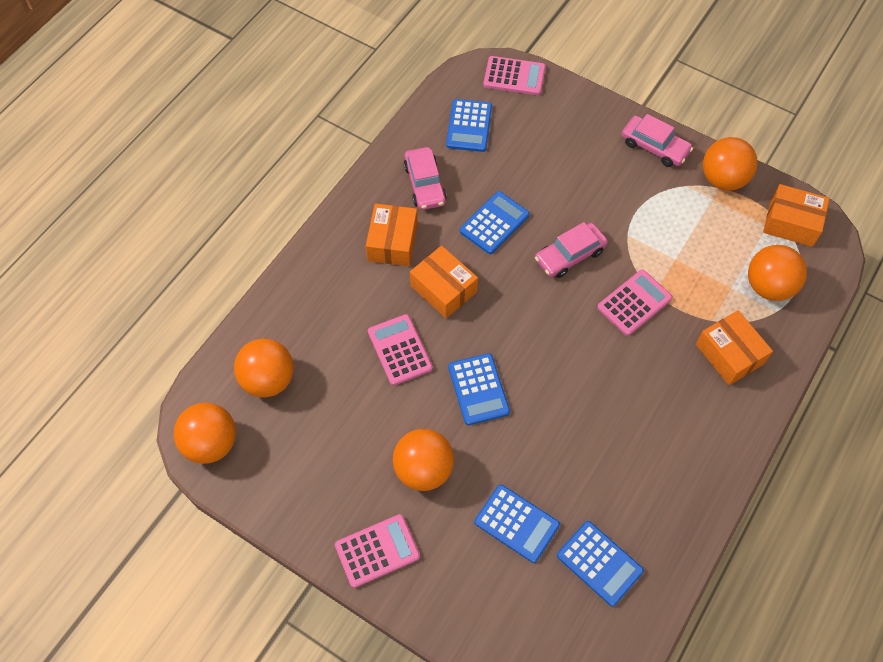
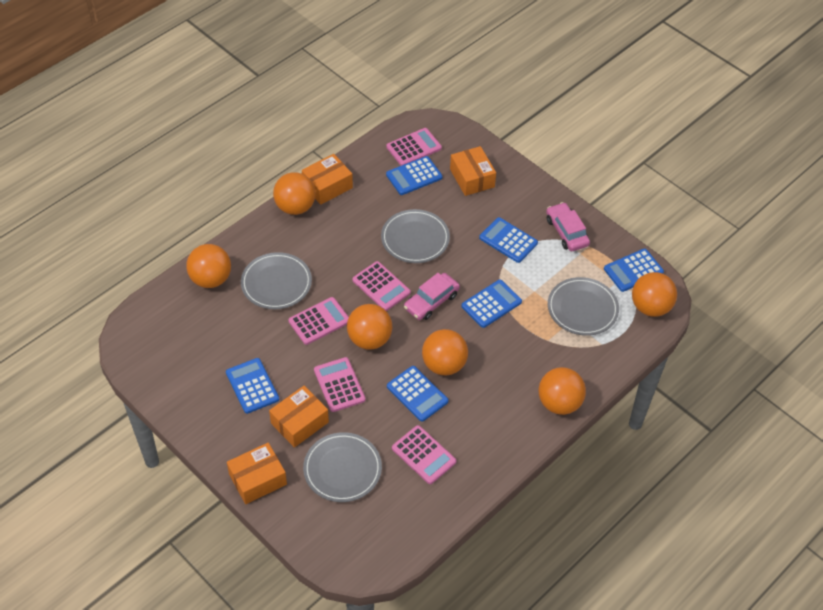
blue calculator: [446,99,492,152] [448,353,510,425] [460,191,530,254] [475,484,560,563] [557,521,644,606] = 5 -> [226,358,279,414] [386,156,442,195] [387,366,449,422] [462,280,522,328] [479,217,538,263] [604,249,664,292] = 6
grey plate: none = 0 -> [241,252,312,309] [303,432,382,502] [381,209,450,263] [548,277,619,336] = 4
orange ball: [174,403,236,464] [234,339,294,397] [393,429,454,491] [703,137,758,191] [748,245,807,301] = 5 -> [186,244,231,288] [273,172,316,215] [347,304,393,350] [422,329,468,376] [539,367,586,415] [632,272,677,317] = 6
pink calculator: [335,514,420,588] [368,314,433,386] [483,56,546,95] [597,270,673,336] = 4 -> [288,297,349,345] [314,357,366,412] [352,261,411,311] [386,128,442,166] [392,425,457,484] = 5
pink car: [404,147,447,210] [535,222,608,278] [621,114,693,167] = 3 -> [404,273,460,320] [546,202,590,251] = 2

